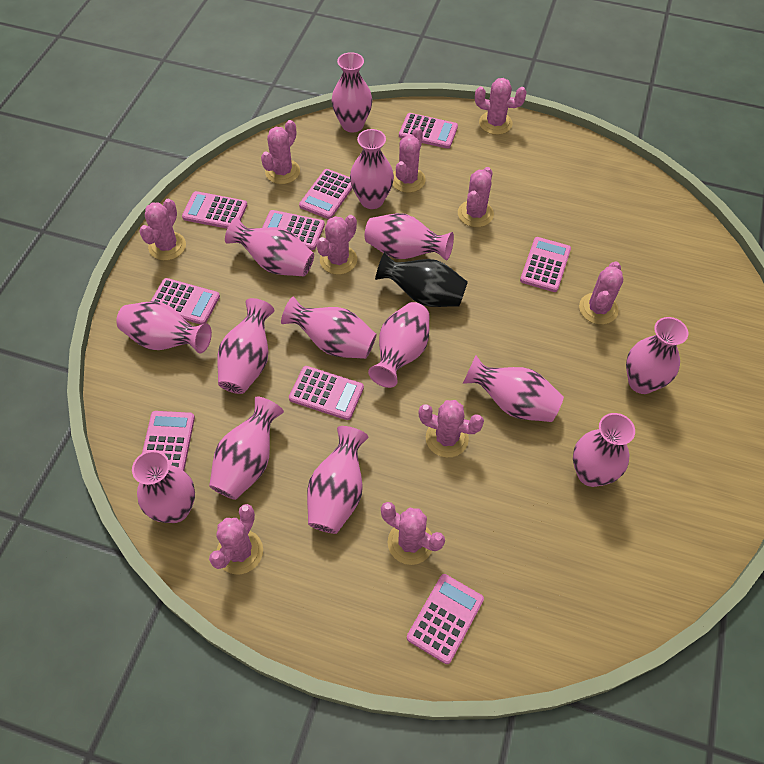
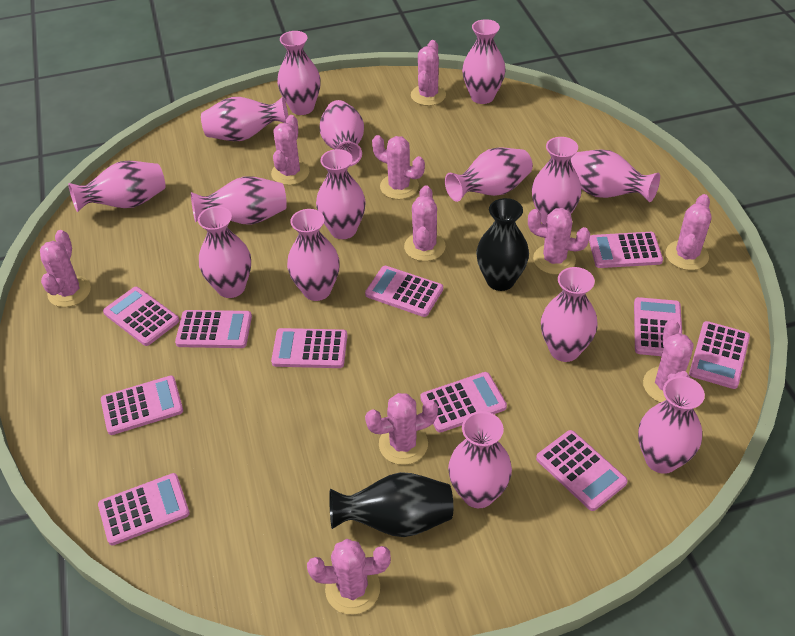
black vase: [375,252,468,307] = 1 -> [329,472,453,537] [476,198,529,291] = 2
pink calculator: [142,411,195,471] [151,278,220,325] [182,191,247,229] [262,210,325,250] [289,366,364,420] [299,169,353,219] [399,113,458,149] [407,574,484,664] [520,237,571,292] = 9 -> [98,473,190,546] [101,376,183,435] [103,287,179,346] [175,310,252,348] [271,328,347,368] [365,266,443,317] [420,372,507,433] [536,430,628,511] [589,232,663,268] [634,297,682,356] [689,321,750,389] = 11
pink vase: [116,301,212,353] [132,450,195,523] [209,397,284,500] [217,298,274,394] [225,217,314,276] [281,296,377,359] [307,426,369,534] [331,52,372,133] [350,129,394,209] [365,213,454,260] [368,302,429,388] [463,356,564,422] [573,413,635,487] [626,317,689,394] = 14 -> [68,161,166,212] [191,176,287,225] [198,206,251,298] [201,97,288,141] [277,31,321,115] [287,209,340,301] [316,149,366,239] [319,100,364,167] [445,147,533,202] [448,411,512,508] [462,19,505,104] [532,137,582,225] [541,267,598,362] [570,149,660,202] [638,376,705,474] = 15

